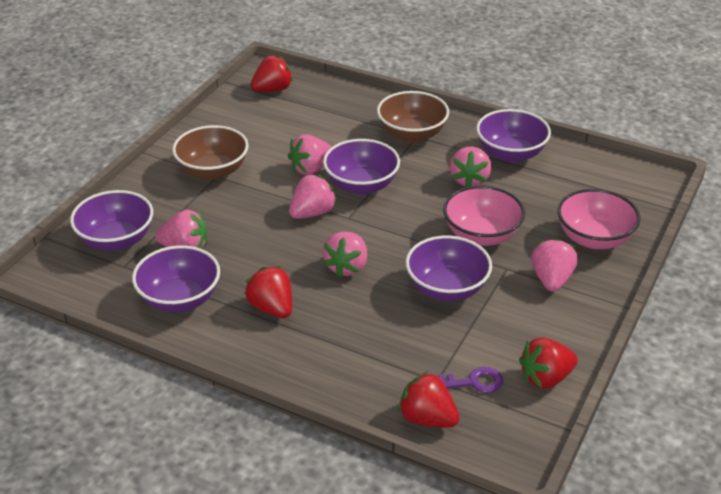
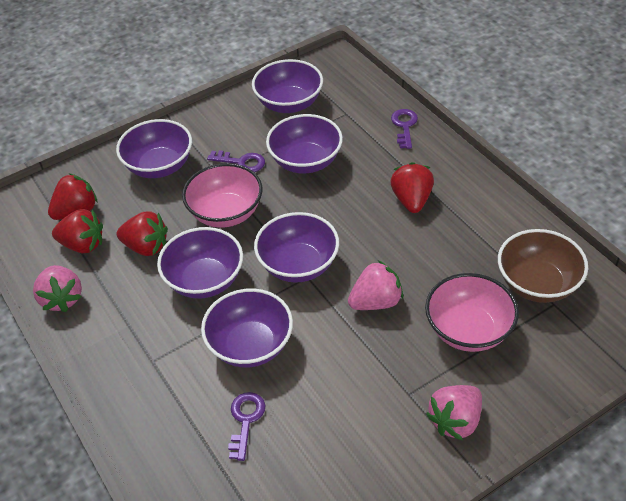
brown bowl: [172,125,249,180] [377,91,449,143] = 2 -> [498,229,588,303] = 1
pink strawberry: [155,209,207,249] [288,134,332,175] [289,174,337,219] [323,232,367,277] [450,147,491,187] [531,238,578,292] = 6 -> [33,265,82,312] [348,260,403,310] [426,385,482,441] = 3
purple bowl: [70,190,153,251] [132,245,220,312] [323,139,400,195] [406,236,492,301] [476,109,551,162] = 5 -> [116,119,192,178] [157,227,243,299] [201,288,293,368] [252,59,323,113] [254,212,339,283] [266,114,343,173] = 6
purple key: [438,367,503,393] = 1 -> [207,150,265,172] [228,392,266,461] [391,109,418,149] = 3

